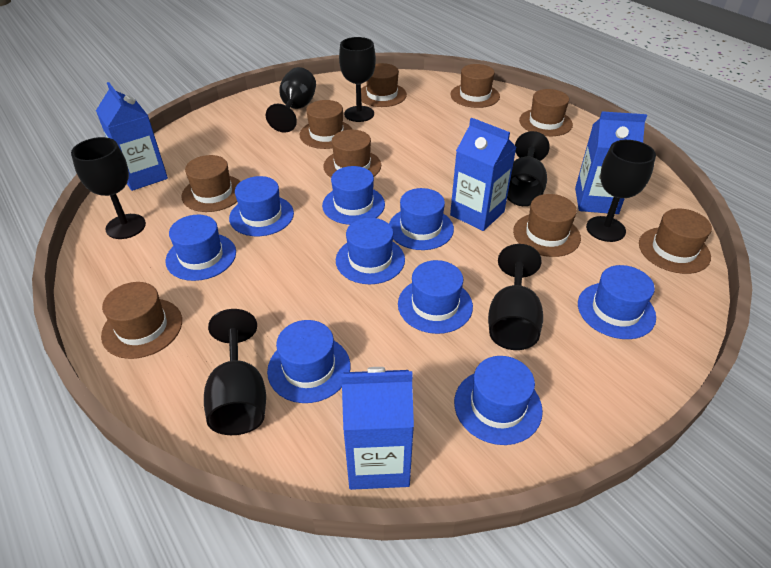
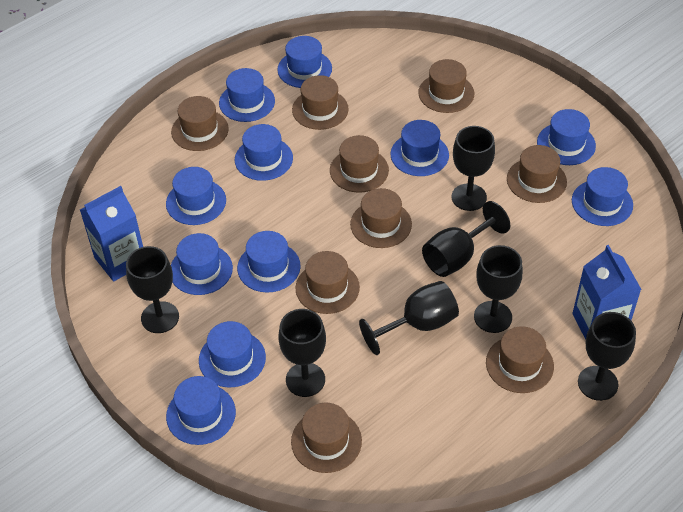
blue carton: [96,82,168,191] [341,367,414,490] [450,118,516,231] [575,111,647,214] = 4 -> [80,186,143,281] [572,245,642,340] = 2
blue hat: [165,215,236,281] [229,176,294,236] [267,320,350,403] [322,166,385,225] [336,218,405,284] [389,188,454,250] [398,260,473,334] [454,356,543,445] [578,265,656,339] = 9 -> [166,167,226,225] [166,376,236,445] [171,233,233,295] [199,321,266,387] [219,68,275,122] [235,124,293,181] [237,231,301,293] [277,36,332,88] [390,120,449,176] [537,109,596,165] [572,167,633,226] = 11

